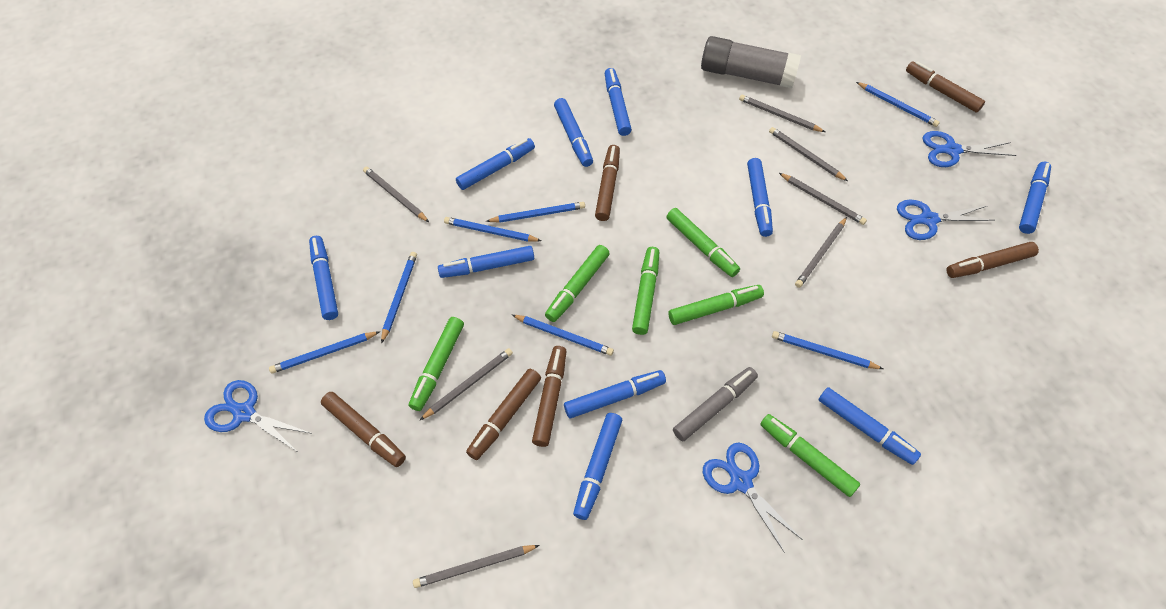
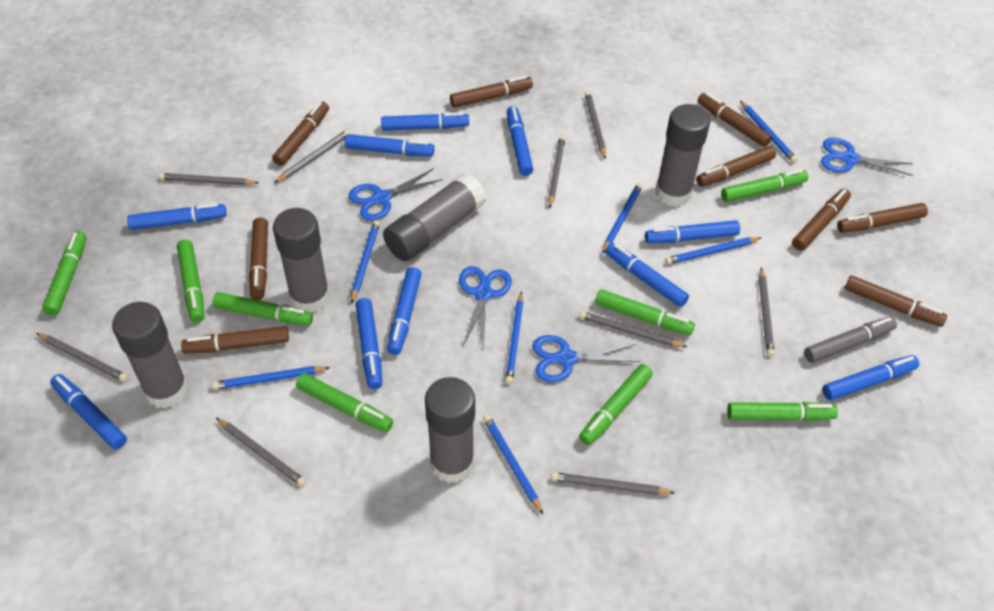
brown marker: [321,392,406,467] [466,369,541,460] [532,346,567,447] [595,145,620,221] [906,61,985,113] [947,242,1039,278] = 6 -> [181,326,289,354] [249,217,268,300] [272,102,329,166] [450,76,533,108] [696,146,776,187] [697,93,772,147] [792,189,851,251] [837,203,928,233] [845,275,947,327] = 9
green marker: [409,317,464,411] [545,245,610,322] [632,247,659,335] [666,208,740,277] [668,285,764,325] [760,414,860,497] = 6 -> [42,231,87,316] [177,239,205,322] [212,292,313,326] [296,373,393,432] [579,364,653,445] [595,289,695,336] [721,169,808,202] [727,402,838,421] = 8
grey glue stick: [701,36,801,88] = 1 -> [112,302,189,408] [273,208,330,313] [383,173,486,261] [425,377,475,483] [655,104,710,207] = 5
grey pencil: [363,167,429,222] [413,545,540,588] [420,348,513,420] [739,95,825,132] [769,127,848,181] [779,173,867,225] [795,217,847,288] = 7 -> [36,333,128,382] [159,173,259,186] [216,418,306,486] [274,130,351,183] [548,136,565,208] [551,472,675,495] [579,311,687,347] [585,92,606,159] [759,268,775,357] = 9

